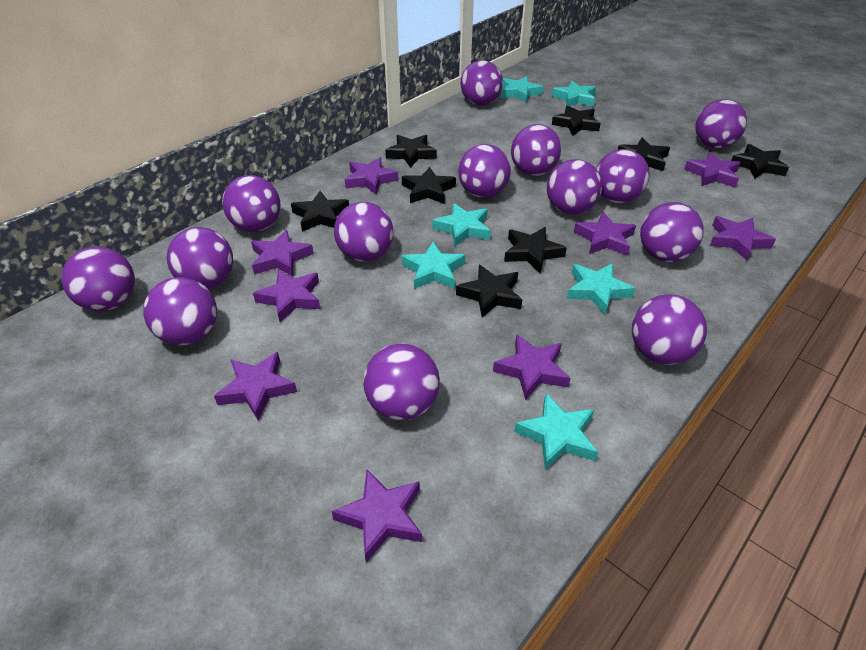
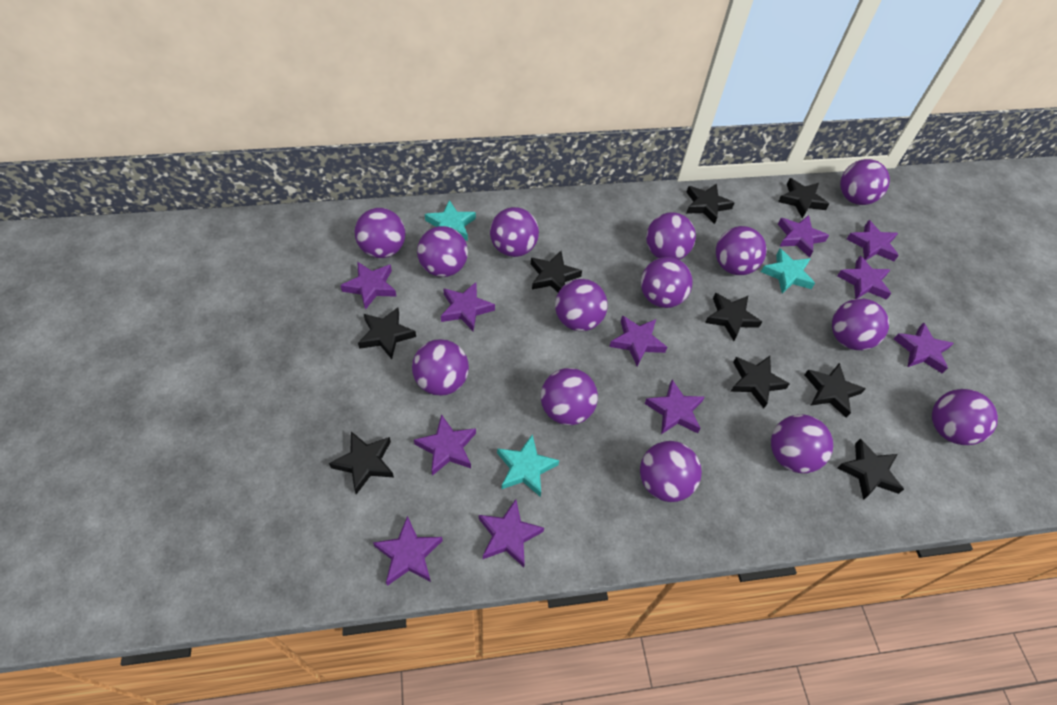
black star: [291,191,349,232] [385,135,437,168] [402,167,456,204] [456,265,522,318] [504,227,567,273] [552,105,601,136] [618,138,670,171] [731,144,789,179] = 8 -> [329,432,394,494] [358,307,416,359] [531,251,582,292] [686,183,734,224] [705,293,762,341] [730,356,790,408] [778,178,829,218] [805,363,866,418] [837,439,904,500] = 9
purple star: [214,352,297,421] [251,230,314,276] [253,269,320,322] [331,470,422,562] [345,157,398,194] [493,334,571,400] [574,212,636,256] [684,152,741,188] [710,216,776,261] = 9 -> [340,262,396,310] [373,516,443,586] [414,414,476,476] [441,282,495,331] [479,499,544,567] [609,316,667,366] [645,379,705,434] [778,215,829,258] [837,256,891,300] [847,220,899,261] [894,323,954,374] = 11
turquoise star: [402,242,465,289] [432,203,490,246] [501,76,543,103] [514,393,598,470] [552,81,596,107] [567,263,635,314] = 6 -> [425,200,476,241] [497,434,559,497] [761,248,815,294] = 3

